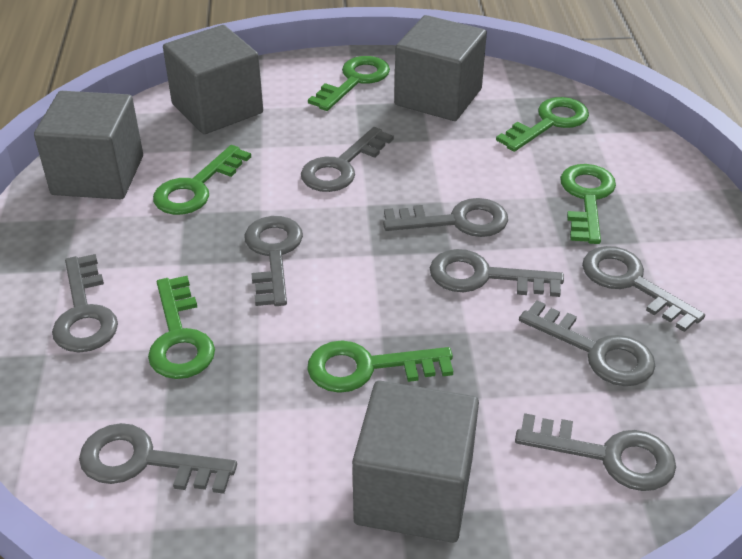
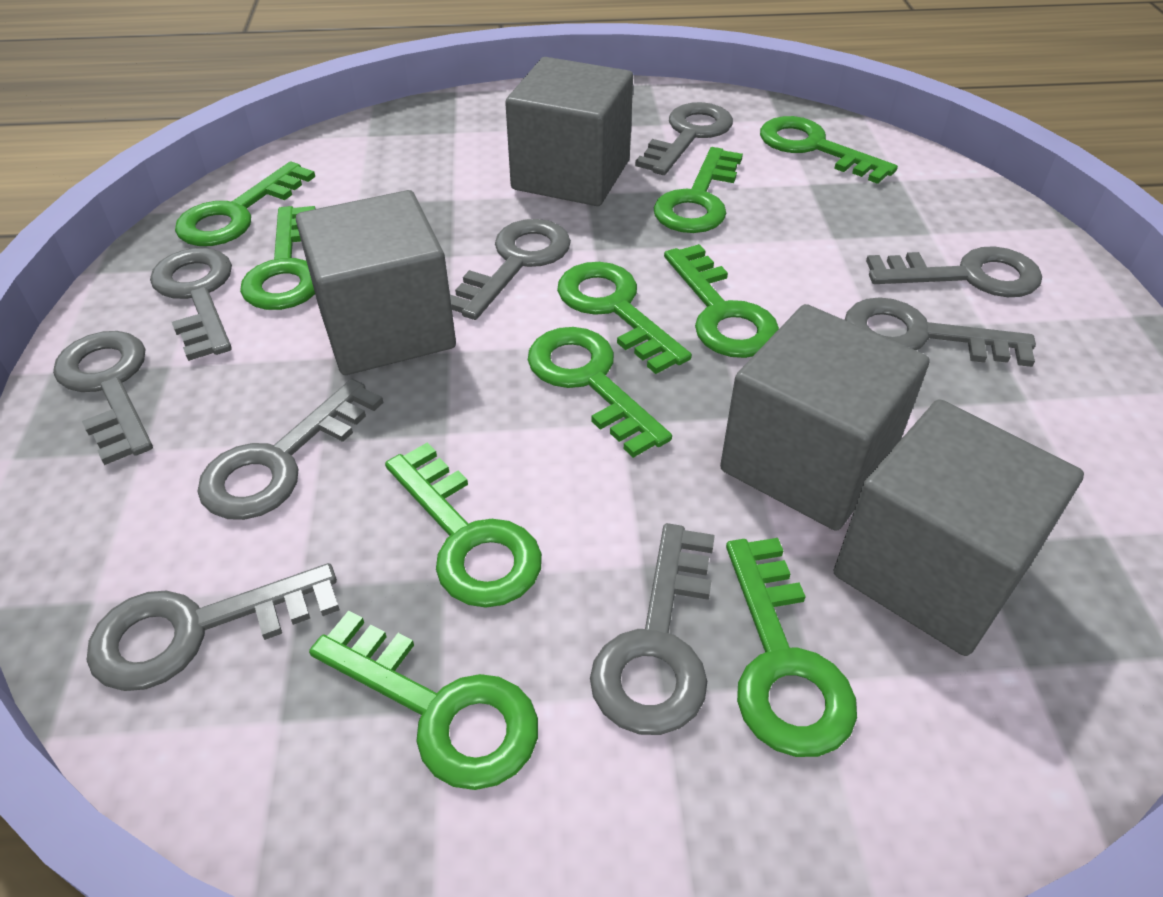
green key: [148,276,215,379] [153,145,251,215] [307,340,453,393] [308,56,390,111] [496,97,589,152] [560,164,616,244] = 6 -> [175,161,315,246] [240,206,315,310] [309,610,538,790] [385,442,542,608] [528,327,672,458] [557,262,692,374] [653,147,743,233] [664,244,779,358] [726,538,857,757] [760,116,898,184] = 10

